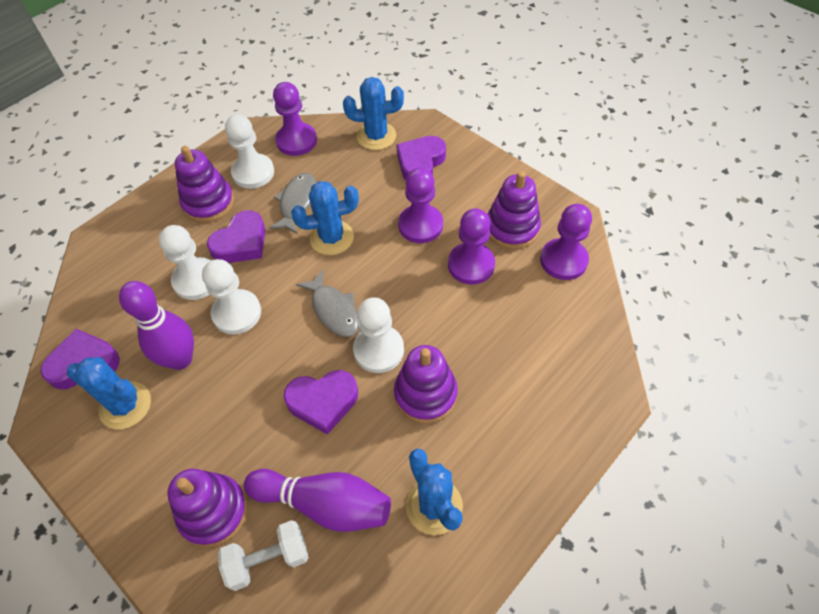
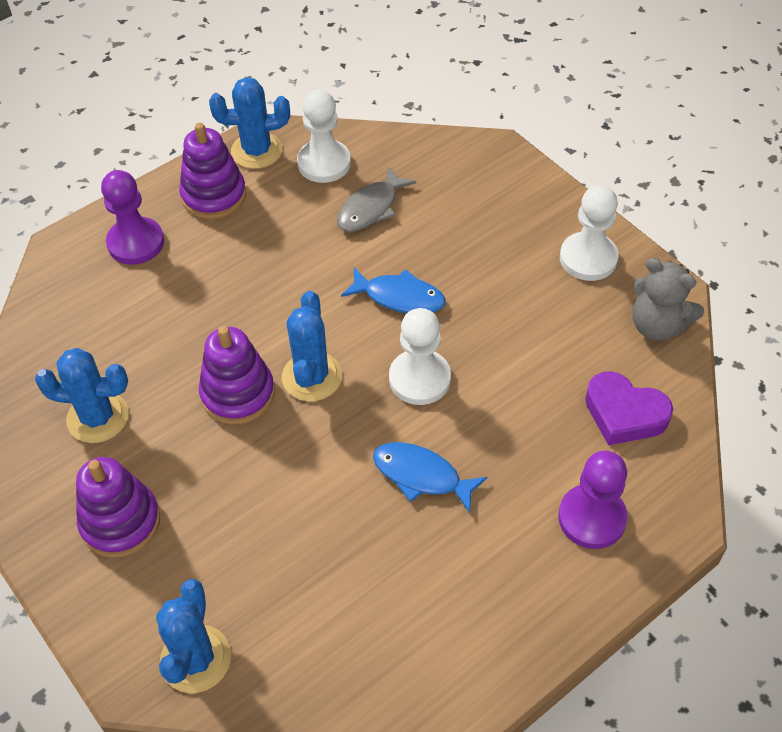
blue fish: none = 0 -> [341,267,445,313] [373,442,487,513] = 2
grey fish: [269,173,316,234] [296,270,359,337] = 2 -> [337,166,416,232] = 1
grey teddy bear: none = 0 -> [633,258,704,341] = 1
purple bowling pin: [119,281,194,370] [244,469,391,532] = 2 -> none = 0
purple heart: [40,329,120,390] [207,210,265,263] [284,370,358,435] [396,136,446,181] = 4 -> [585,371,673,445] = 1
purple pawn: [273,82,317,156] [398,168,443,243] [448,208,495,285] [540,204,592,280] = 4 -> [101,170,164,265] [558,451,628,549] = 2
purple stacking toy: [167,469,247,548] [175,146,234,223] [394,345,458,423] [488,171,541,249] = 4 -> [76,457,160,558] [179,123,246,219] [199,326,275,424] = 3
white dumbbell: [218,520,309,591] = 1 -> none = 0
white pawn: [159,225,211,300] [202,259,261,334] [225,114,274,189] [353,297,404,373] = 4 -> [297,89,351,183] [389,308,451,405] [560,185,619,281] = 3

